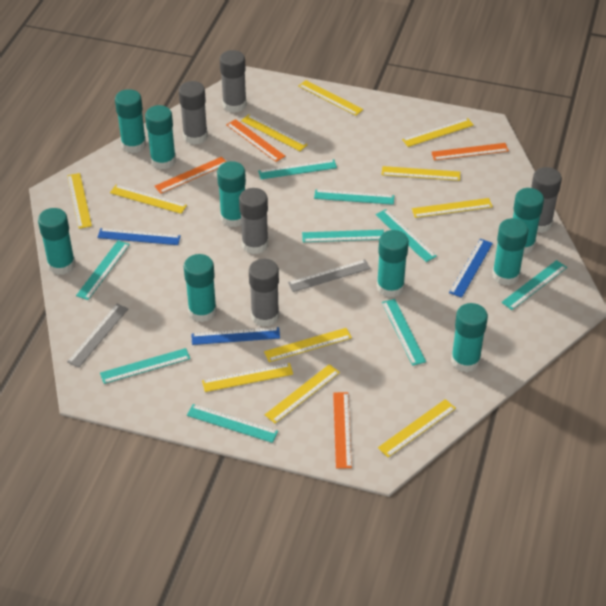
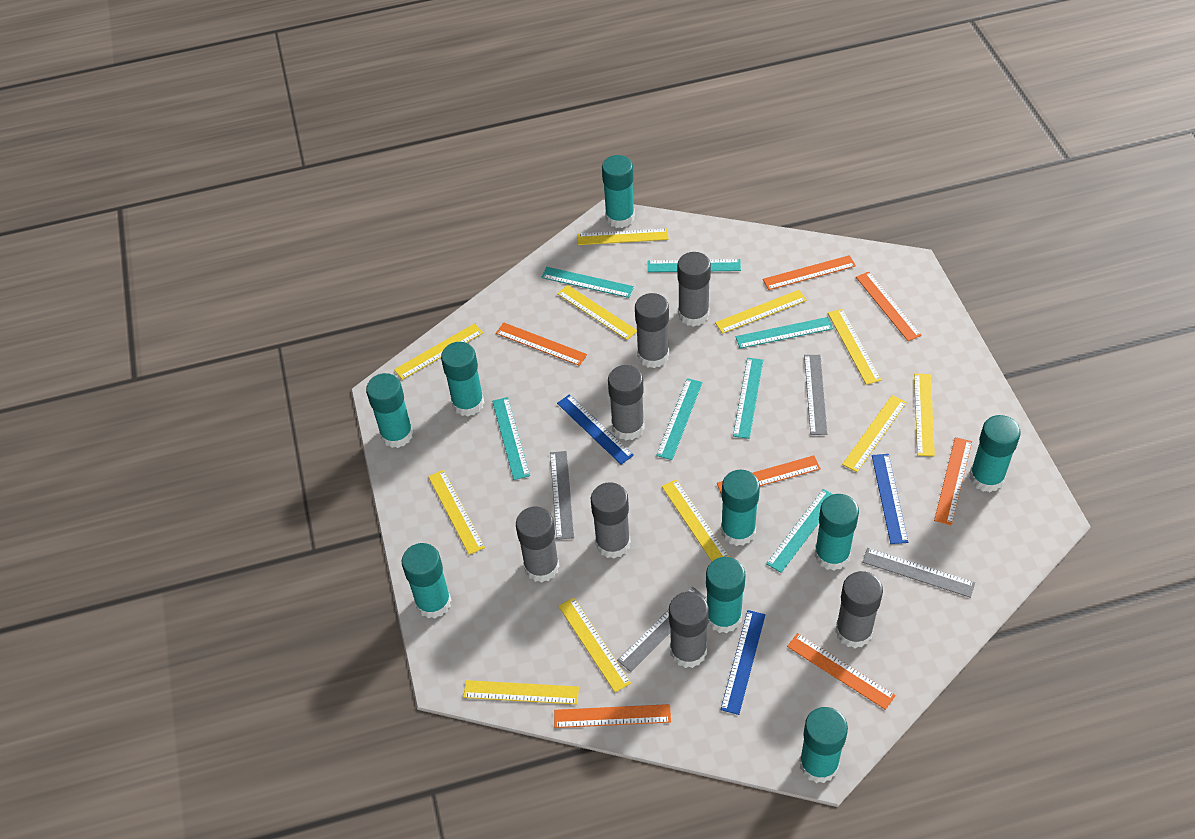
grey glue stick: [179,81,208,145] [220,50,247,113] [239,188,268,254] [249,259,279,327] [531,167,562,233] = 5 -> [516,506,559,582] [591,482,630,558] [608,365,645,440] [635,293,669,368] [669,592,709,668] [677,252,711,327] [835,571,883,648] = 7
grey ruler: [67,304,128,368] [288,259,371,292] = 2 -> [550,451,574,540] [617,587,706,672] [804,355,828,435] [862,548,975,598] = 4
orange ruler: [154,157,226,194] [226,119,285,162] [333,392,352,468] [431,143,509,160] = 4 -> [496,322,587,366] [554,704,671,728] [717,456,821,495] [763,255,856,290] [787,633,896,710] [856,272,922,341] [934,437,972,525] = 7
turquoise ruler: [76,240,130,300] [100,348,190,384] [187,404,278,443] [258,159,337,179] [302,230,384,242] [314,189,394,205] [376,209,437,262] [382,299,426,366] [501,260,567,310] = 9 -> [492,397,530,480] [541,267,634,298] [648,259,741,272] [656,378,703,460] [733,358,763,439] [735,317,833,349] [766,489,833,573] = 7

